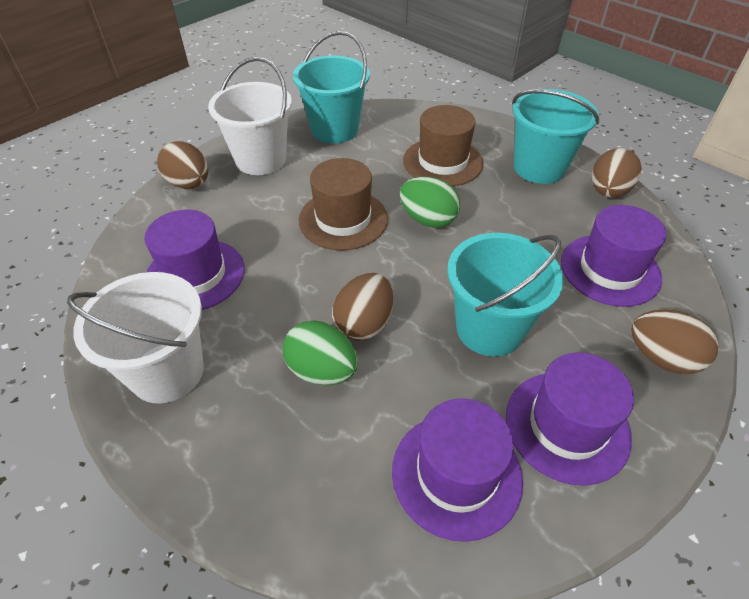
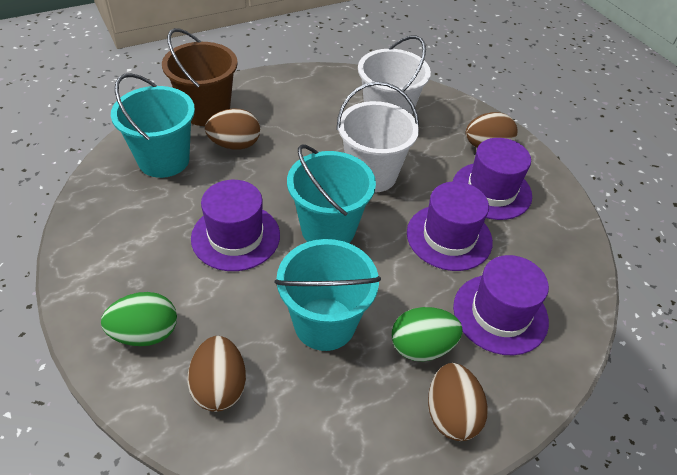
brown bucket: none = 0 -> [162,28,238,126] = 1
brown hat: [299,158,388,250] [403,105,483,186] = 2 -> none = 0

